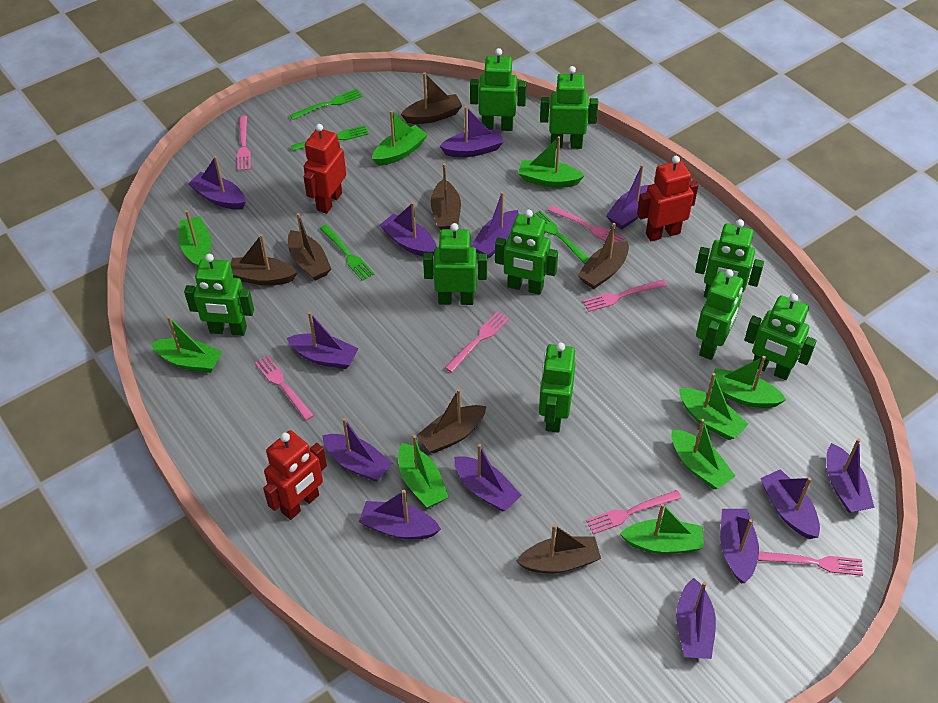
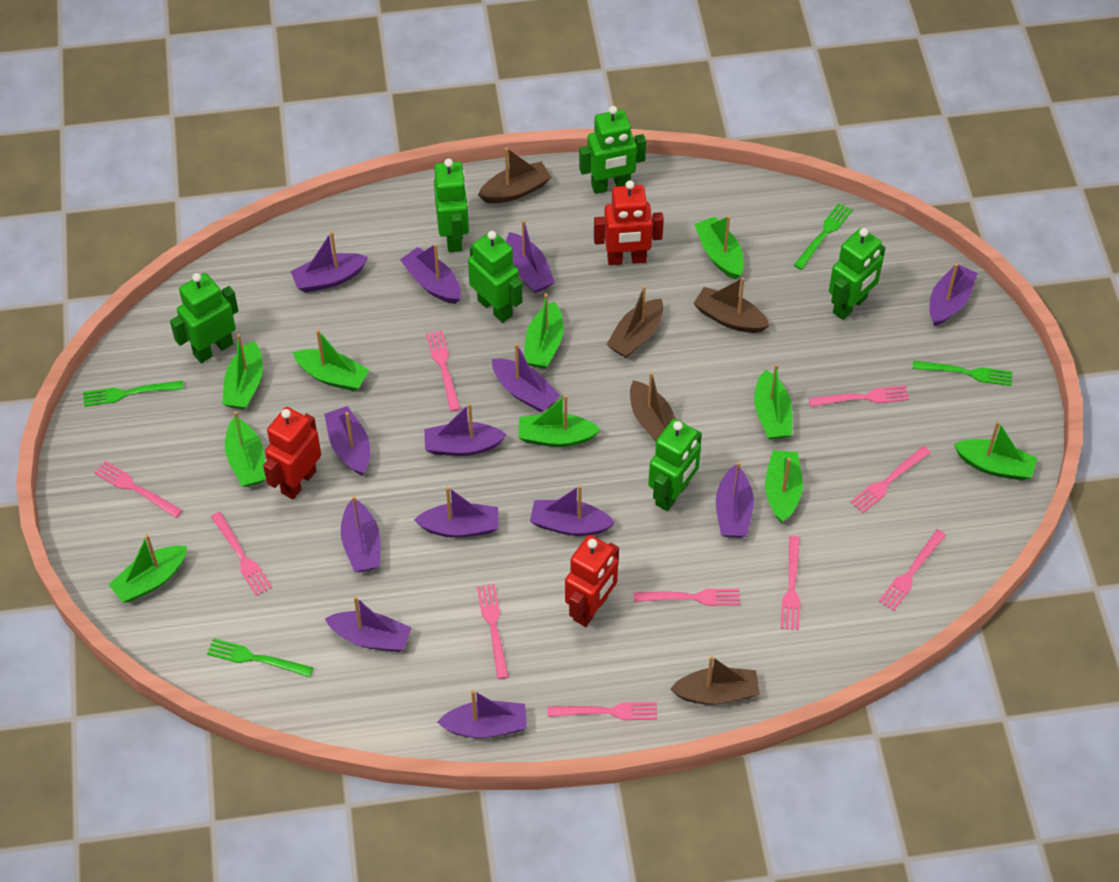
brown boat: [230,234,298,286] [288,213,331,281] [401,72,462,124] [416,389,486,453] [431,163,461,230] [516,524,601,573] [577,223,629,289] = 7 -> [478,147,551,203] [606,286,663,358] [630,372,676,441] [670,656,760,705] [693,277,770,333] = 5
green boat: [151,316,222,373] [179,210,211,268] [372,111,428,166] [398,435,449,508] [518,136,584,188] [620,504,704,554] [671,419,735,489] [679,373,748,440] [709,356,786,408] = 9 -> [108,534,187,603] [222,334,263,410] [225,411,266,487] [293,329,369,391] [518,395,601,447] [524,293,563,369] [694,216,744,280] [754,364,792,440] [765,450,803,523] [954,421,1037,481] = 10
green robot: [184,254,254,336] [423,223,487,305] [470,48,527,131] [495,210,558,295] [539,343,576,433] [540,66,598,149] [695,219,764,298] [696,269,743,360] [744,294,817,380] = 9 -> [170,273,238,363] [434,158,469,252] [468,231,522,323] [579,106,646,194] [648,419,702,511] [829,228,885,320] = 6
pink fork: [237,116,251,171] [255,356,314,421] [445,311,509,373] [548,206,625,243] [583,280,667,312] [586,490,682,534] [758,551,863,576] = 7 -> [94,461,183,518] [211,512,272,596] [426,330,460,412] [477,584,509,679] [547,702,657,720] [634,589,740,606] [781,536,800,630] [809,385,909,407] [850,446,931,513] [879,529,946,611] = 10

